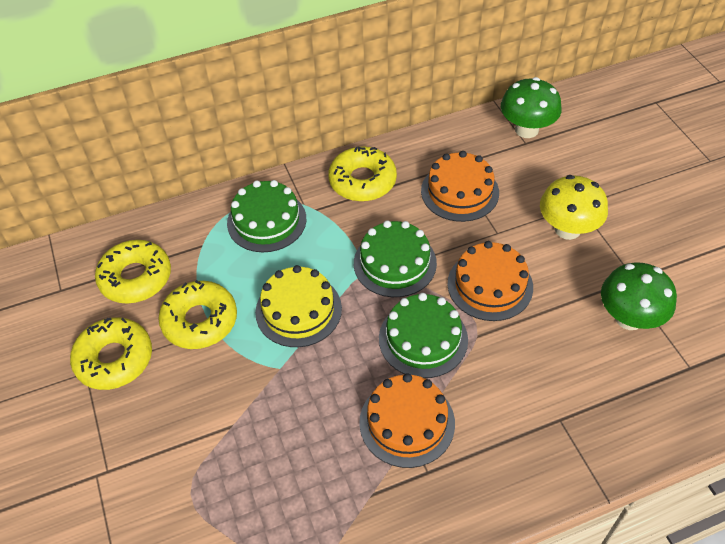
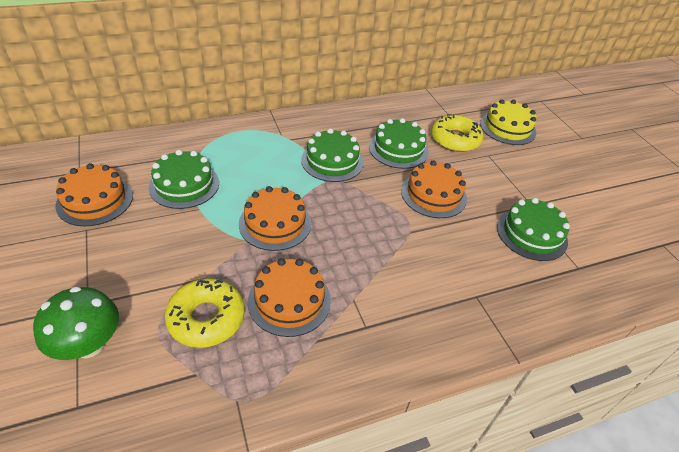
green cake: [227,180,306,252] [354,220,437,297] [379,293,468,378] = 3 -> [149,150,219,209] [301,128,364,182] [369,118,429,169] [497,198,570,261] = 4
green mushroom: [501,77,562,138] [601,262,677,330] = 2 -> [33,286,119,360] = 1
orange cake: [359,373,455,468] [421,151,499,222] [447,241,533,321] = 3 -> [56,163,133,226] [239,186,311,251] [248,258,331,337] [401,160,467,218] = 4
yellow donut: [70,317,152,390] [95,240,171,304] [158,280,237,349] [328,146,397,202] = 4 -> [164,278,245,348] [431,114,483,152] = 2
yellow mushroom: [540,175,608,240] = 1 -> none = 0

